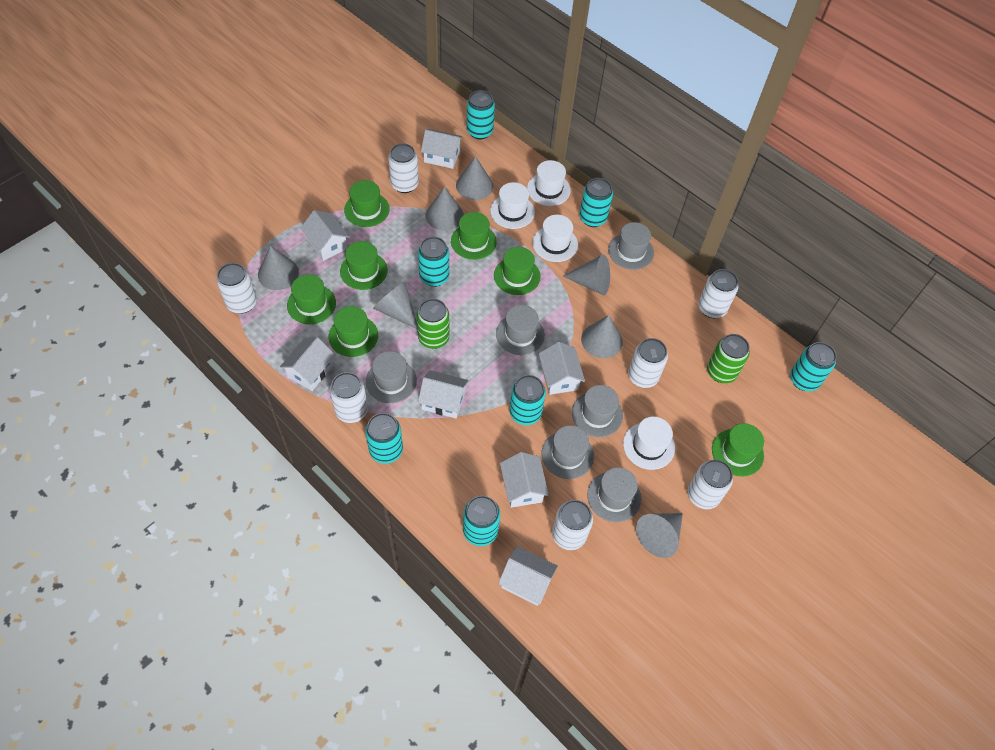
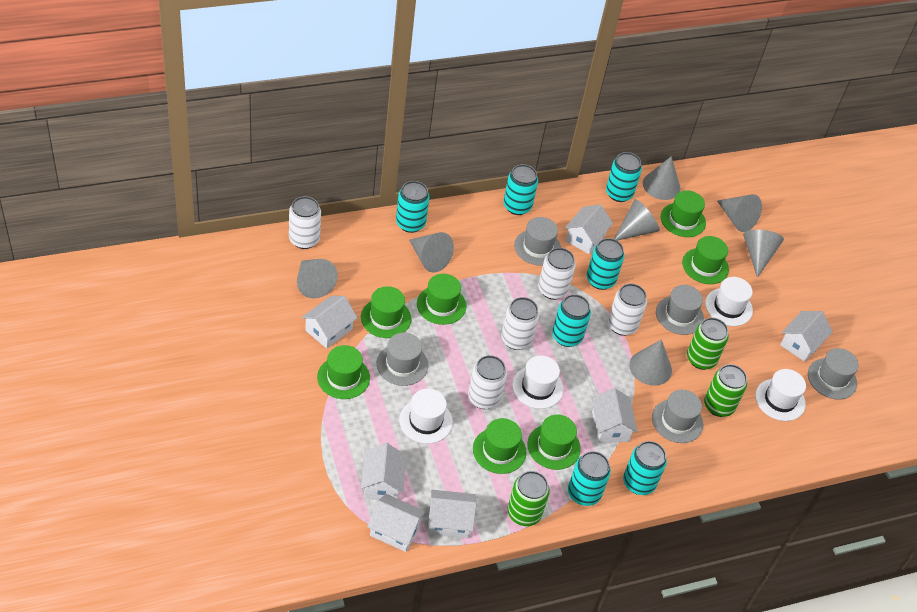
green can: [416,298,449,349] [707,334,750,383] = 2 -> [507,471,550,526] [687,318,729,370] [704,364,747,417] = 3
grey hat: [366,351,417,403] [496,305,545,355] [541,425,594,479] [572,385,623,437] [587,467,641,522] [608,222,654,270] = 6 -> [377,333,428,386] [514,217,561,266] [652,390,703,443] [656,285,704,335] [808,348,859,399] = 5
white can: [217,263,257,314] [330,372,368,423] [388,143,419,193] [552,500,593,550] [628,338,668,388] [688,459,733,509] [698,269,739,318] = 7 -> [289,196,321,249] [468,355,507,409] [501,297,539,350] [538,248,576,300] [608,284,647,336] = 5

